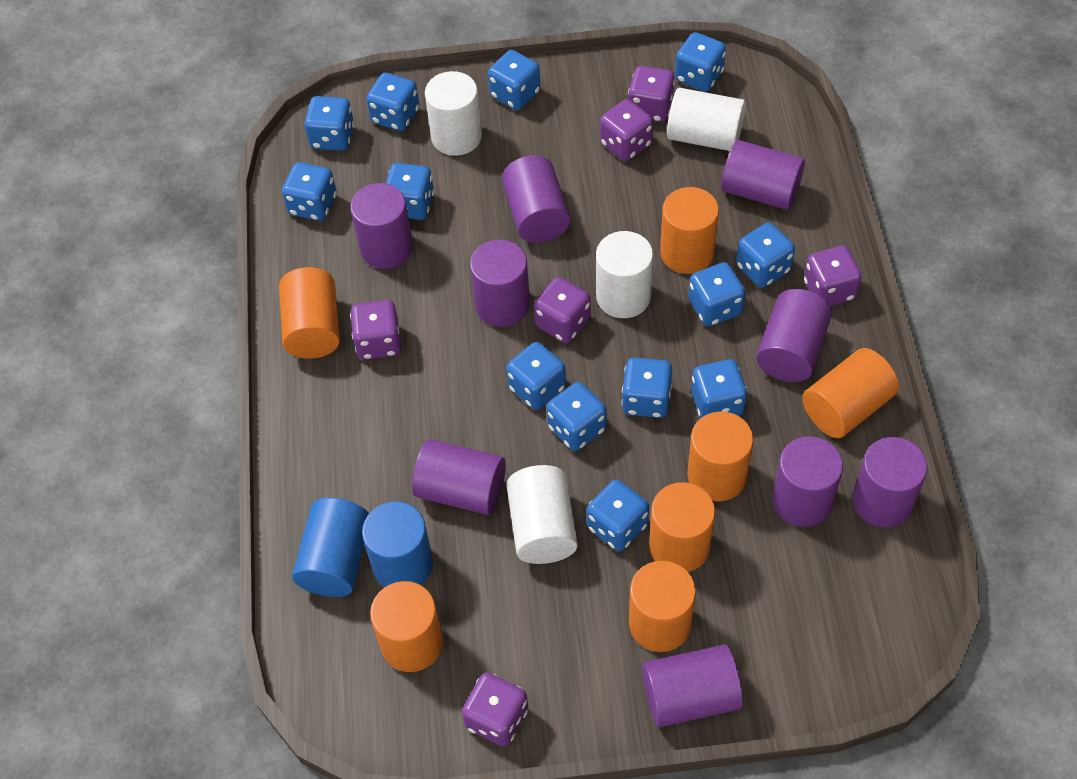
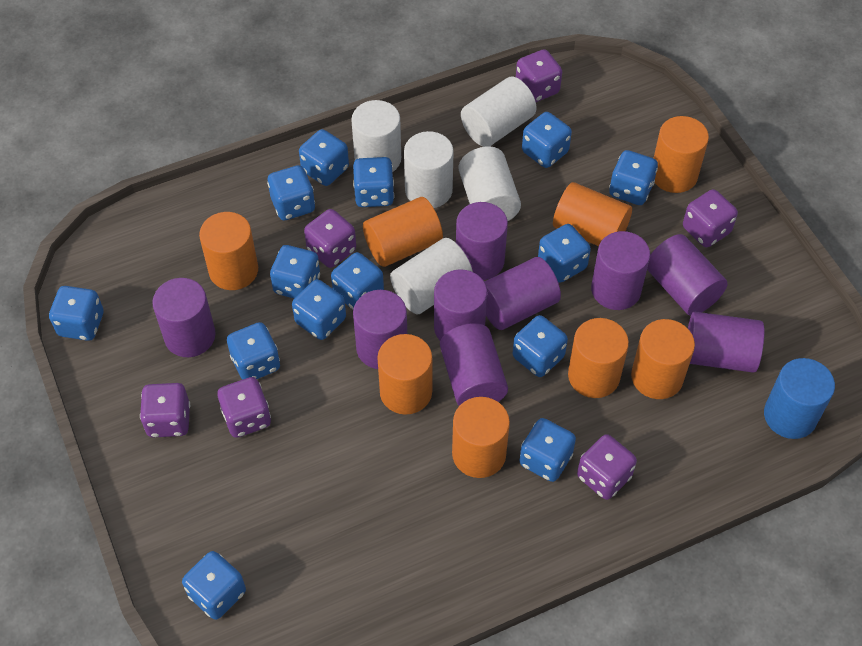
blue cylinder: [292,498,369,597] [362,501,433,587] = 2 -> [764,358,835,439] = 1
blue dice: [282,162,337,221] [304,96,354,151] [367,73,419,131] [386,163,434,220] [488,50,540,110] [506,342,566,410] [547,382,607,451] [587,479,649,551] [622,357,672,418] [675,32,726,92] [688,262,745,326] [691,359,747,418] [736,223,795,288] = 13 -> [49,286,104,341] [182,551,246,620] [227,322,280,380] [267,165,315,220] [270,245,320,298] [292,279,346,340] [299,129,349,186] [331,252,384,310] [353,157,395,207] [513,315,568,377] [519,418,576,482] [522,112,572,168] [538,224,591,283] [609,150,658,205] = 14
orange cylinder: [279,267,340,359] [370,581,443,672] [629,561,696,652] [649,482,715,572] [660,187,719,274] [687,411,753,502] [802,348,899,438] = 7 -> [199,212,258,290] [363,197,443,267] [377,334,432,415] [452,397,510,478] [553,182,632,246] [568,318,629,398] [631,319,695,399] [654,116,709,193] = 8
white cylinder: [425,71,482,156] [506,465,578,564] [596,231,653,318] [667,88,746,151] = 4 -> [351,100,401,172] [390,238,473,314] [404,131,454,208] [459,146,521,221] [461,77,537,147] = 5

